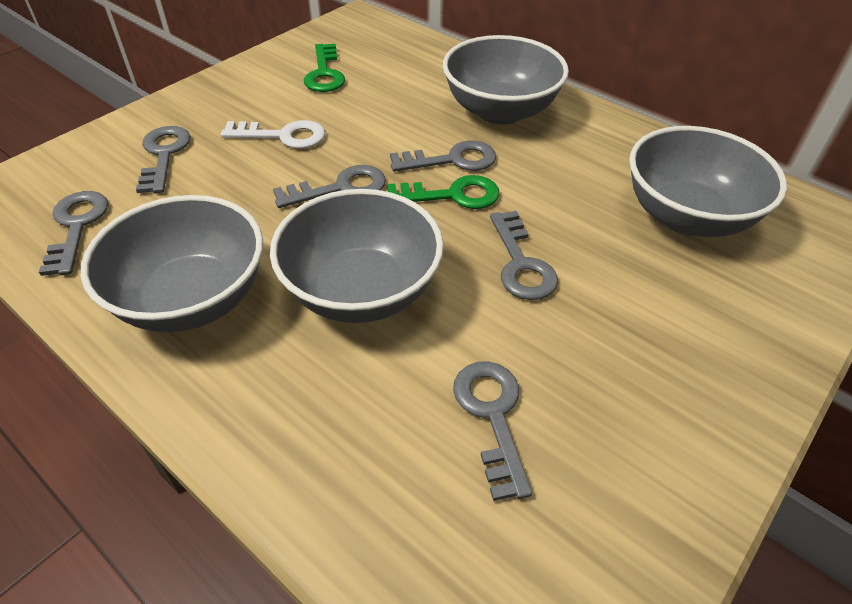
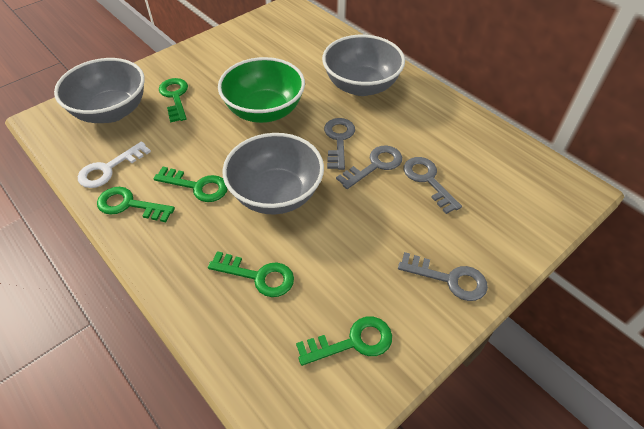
green bowl: none = 0 -> [218,57,305,123] = 1
green key: [304,44,345,92] [387,175,499,209] = 2 -> [97,187,175,222] [153,167,228,202] [159,78,188,123] [208,251,294,297] [296,317,392,366] = 5
grey bowl: [81,195,263,332] [270,189,444,323] [443,35,569,125] [629,126,787,237] = 4 -> [54,58,145,123] [222,133,324,215] [322,35,405,96] = 3
grey key: [39,191,108,276] [136,126,191,193] [273,165,386,208] [390,140,496,172] [453,361,532,501] [490,211,558,300] = 6 -> [324,118,355,170] [336,146,402,189] [398,252,488,301] [403,157,462,214] = 4

